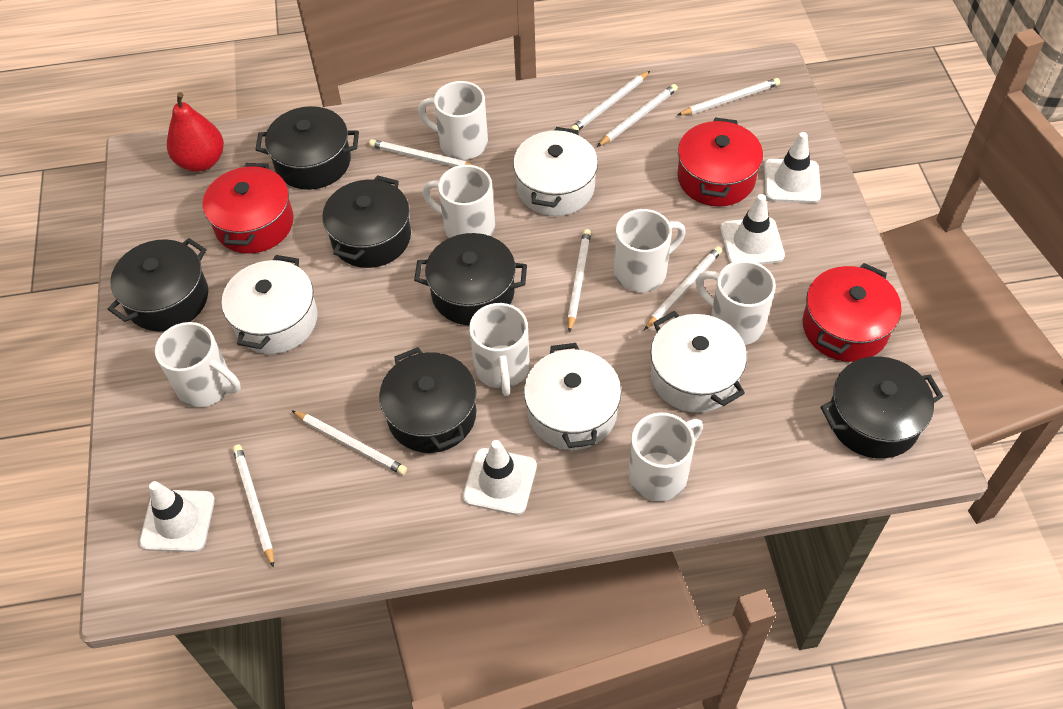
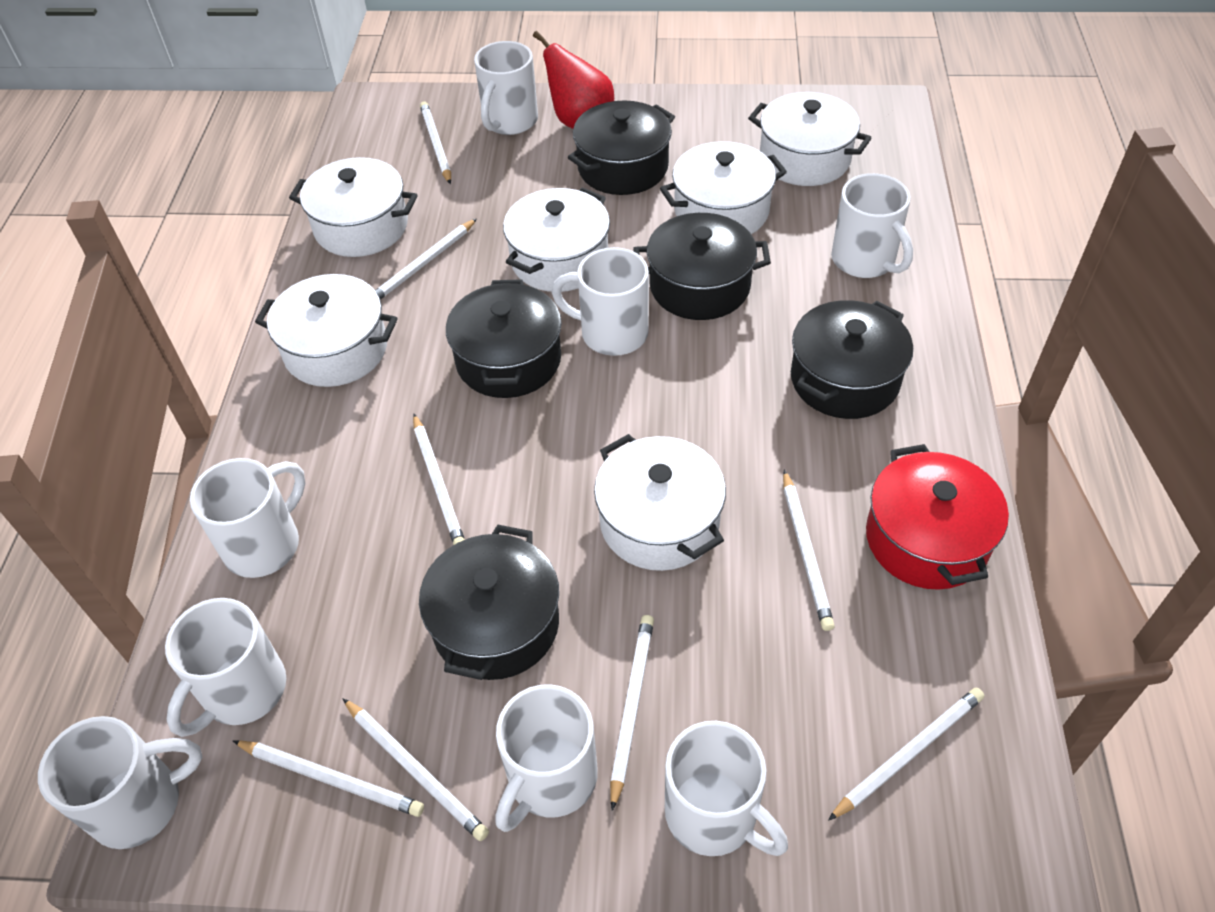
black pot: [108,238,208,331] [255,106,359,190] [322,175,411,268] [379,347,477,453] [414,233,527,325] [821,356,943,459] = 6 -> [419,525,559,680] [446,279,562,398] [568,100,675,195] [633,213,771,320] [791,300,913,419] = 5
red pot: [203,163,294,254] [677,117,763,206] [803,263,902,362] = 3 -> [866,444,1009,590] = 1
white mug: [155,322,241,407] [418,81,488,160] [422,165,495,238] [469,303,530,396] [614,209,685,292] [628,412,703,501] [696,260,776,345] = 7 -> [38,716,203,849] [165,598,286,737] [190,458,305,578] [474,41,538,135] [496,684,598,832] [552,247,649,356] [665,721,788,856] [831,173,913,278] = 8
white pot: [222,255,318,354] [513,127,598,216] [524,343,621,450] [650,311,747,413] = 4 -> [255,274,398,387] [289,157,418,257] [503,187,610,292] [594,434,726,571] [660,141,787,234] [748,92,871,186] = 6
white traffic cone: [139,481,215,552] [463,440,537,515] [720,194,785,264] [764,132,821,203] = 4 -> none = 0

